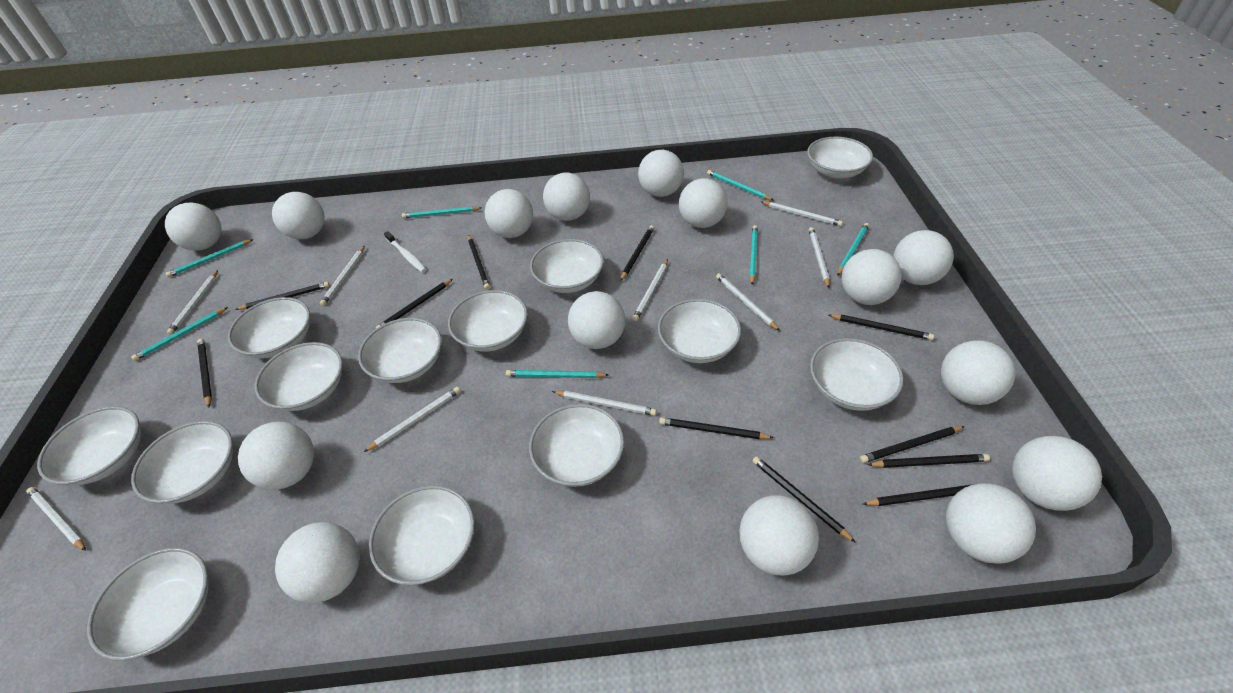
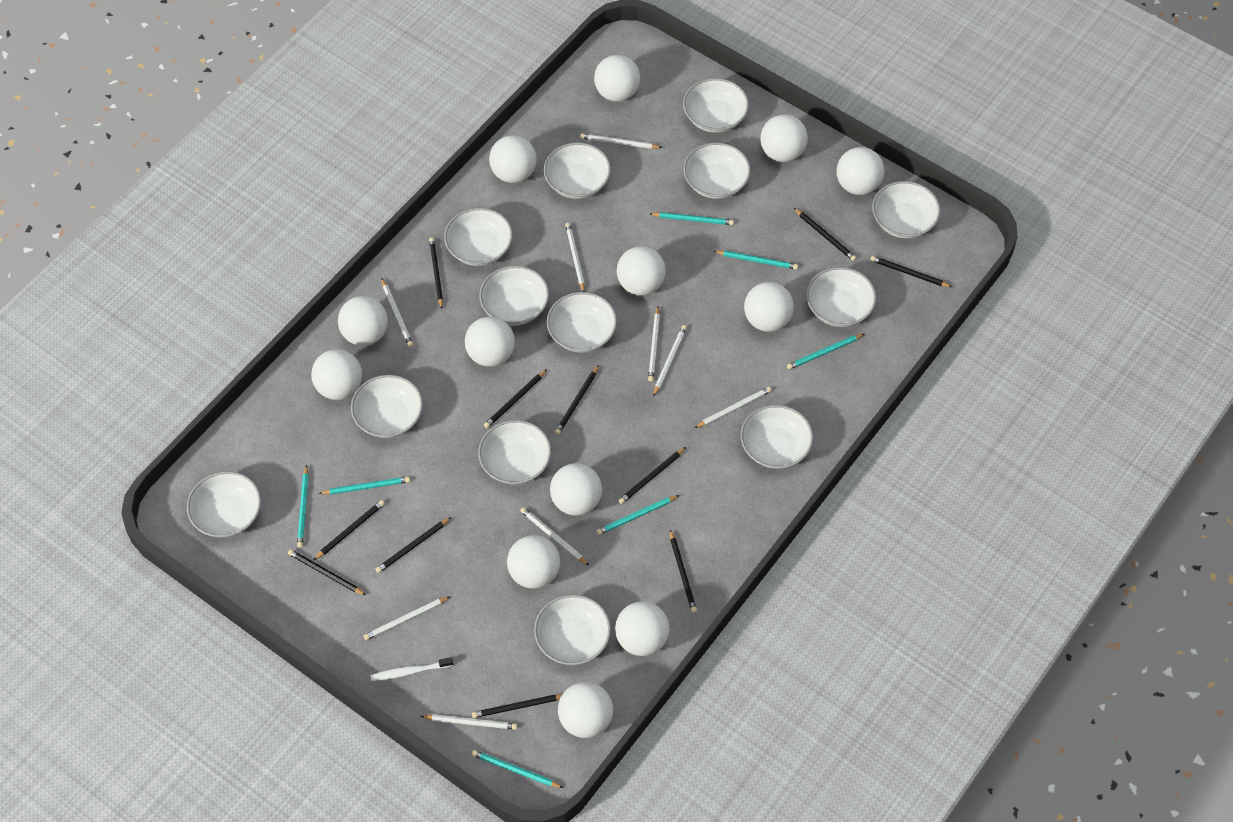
white ball: [165,202,222,251] [238,422,314,490] [272,192,325,239] [275,522,360,603] [484,189,533,238] [543,173,590,221] [568,291,625,349] [638,150,684,197] [679,178,728,228] [739,495,819,576] [841,249,902,305] [893,230,954,285] [941,340,1015,405] [946,483,1036,564] [1012,436,1102,511] = 15 -> [311,349,362,400] [338,296,388,346] [465,316,515,367] [489,135,537,183] [507,535,560,589] [550,463,602,516] [558,682,613,738] [594,55,640,102] [615,601,670,656] [617,246,666,295] [744,282,794,332] [760,114,808,162] [836,147,884,195] = 13

